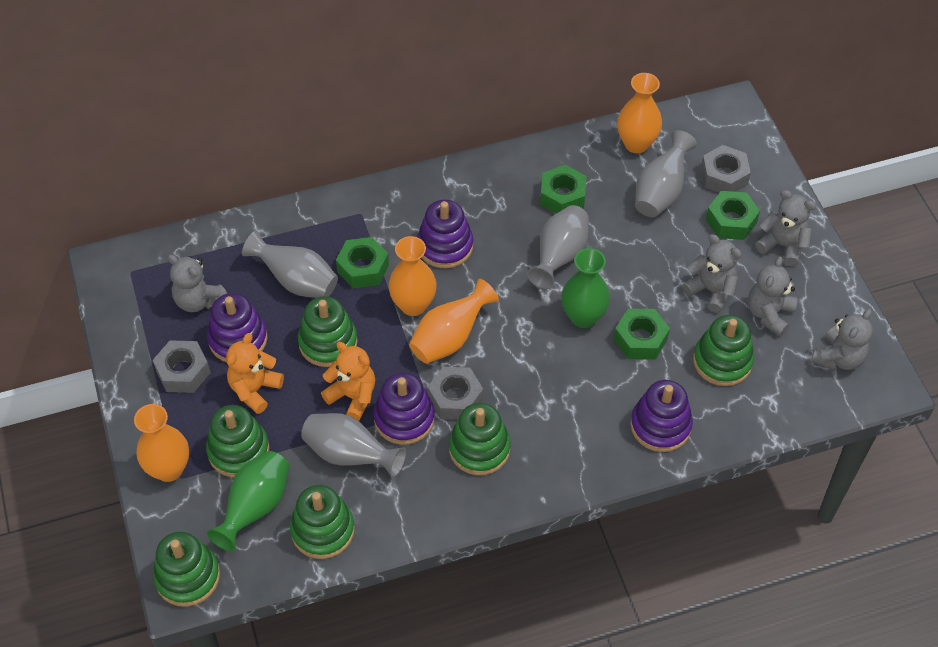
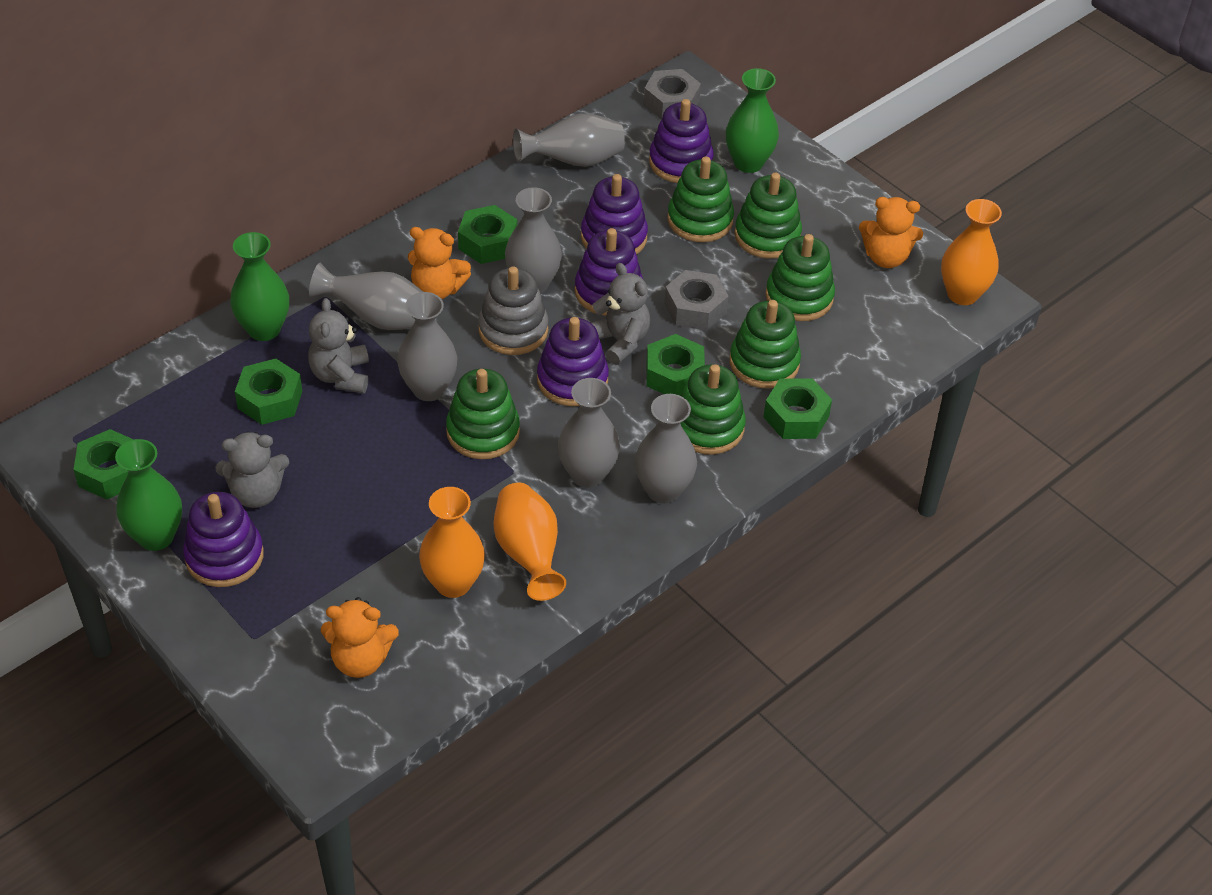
green nut: [336,237,389,288] [540,165,586,213] [614,309,670,359] [706,191,760,240] = 4 -> [74,429,134,499] [235,358,302,425] [458,205,517,264] [646,334,705,396] [763,378,832,439] = 5
green vase: [207,451,289,551] [561,248,610,328] = 2 -> [115,439,182,551] [230,232,289,341] [726,68,779,173] = 3
grey nut: [153,340,211,393] [427,367,483,420] [701,145,751,193] = 3 -> [643,69,701,120] [664,270,729,330] = 2
grey stacking toy: none = 0 -> [478,266,548,355] = 1
grey teddy bear: [168,254,227,312] [682,234,742,313] [748,256,797,336] [755,190,816,267] [811,309,873,370] = 5 -> [216,432,289,508] [308,298,369,394] [591,263,650,365] = 3
grey vase: [242,230,338,298] [301,413,406,478] [527,205,589,289] [635,130,697,217] = 4 -> [309,263,423,330] [397,292,457,401] [505,187,562,294] [513,113,625,167] [558,378,620,488] [635,394,697,504] = 6
orange teddy bear: [226,333,284,414] [321,342,375,421] = 2 -> [321,597,399,678] [408,227,471,299] [859,197,923,268] = 3
orange vase: [134,404,189,482] [388,236,437,316] [409,279,499,364] [617,73,662,153] = 4 -> [419,487,485,598] [494,483,566,601] [941,199,1002,305] = 3
purple stacking toy: [207,293,268,362] [373,373,435,445] [417,199,473,268] [630,380,693,452] = 4 -> [183,492,264,587] [537,317,609,406] [575,228,643,316] [581,174,648,255] [649,99,714,183] = 5

